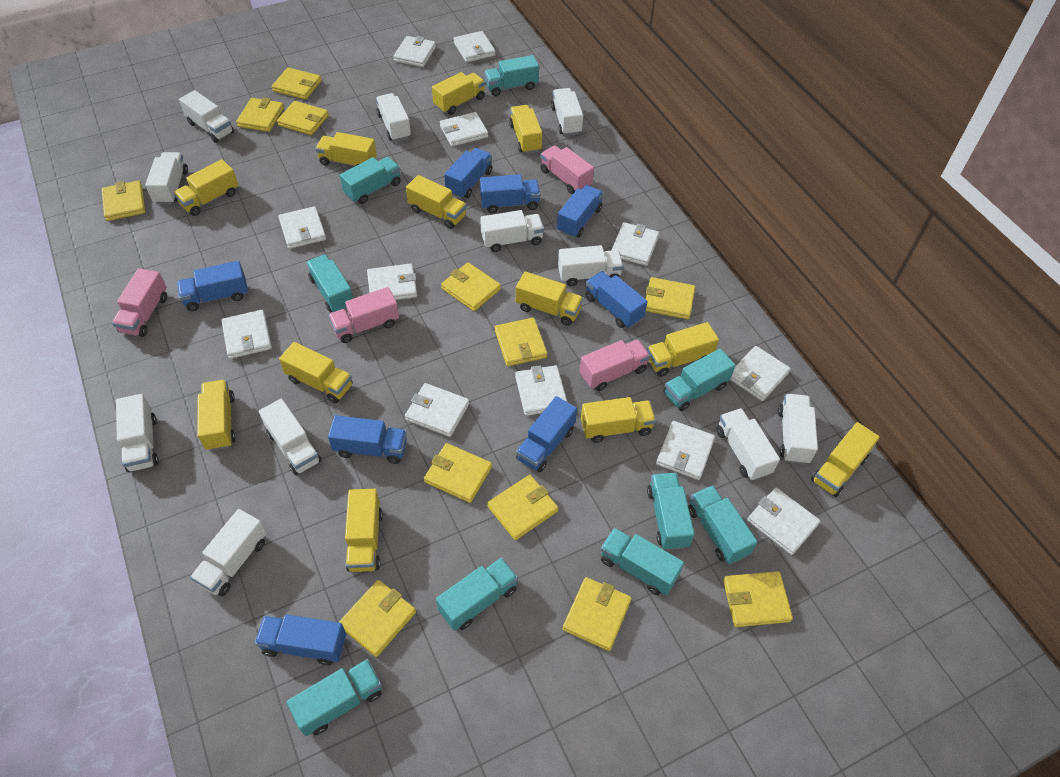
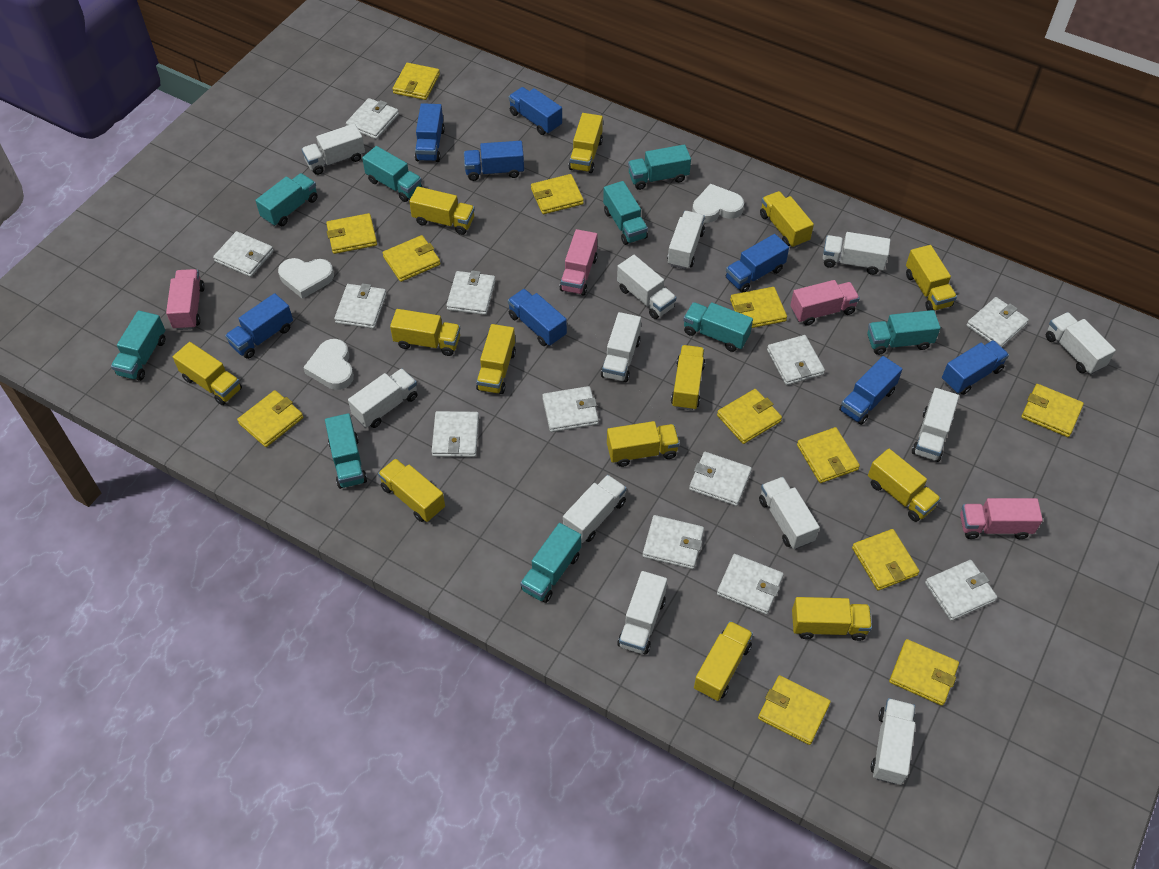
white heart: none = 0 -> [278,258,334,299] [303,339,354,390] [692,184,744,223] = 3
white truck: [116,394,159,472] [145,152,188,204] [179,90,234,143] [190,509,267,596] [259,399,322,475] [376,93,411,142] [480,210,544,252] [551,88,583,136] [558,245,623,286] [716,408,780,481] [778,394,818,464] = 11 -> [302,124,365,175] [348,368,417,428] [563,475,627,543] [601,312,641,382] [617,255,677,319] [617,571,667,655] [667,211,705,269] [759,477,820,549] [823,232,890,275] [871,698,915,785] [912,388,959,462] [1046,312,1116,375] = 12
yellow truck: [174,159,239,216] [197,380,236,451] [279,342,353,403] [315,132,377,166] [345,489,383,572] [406,175,467,229] [432,72,485,115] [509,105,542,154] [516,271,583,326] [581,397,656,443] [647,322,719,377] [811,422,880,497] = 12 -> [173,342,242,405] [378,458,445,522] [390,309,460,356] [409,187,475,235] [476,324,516,394] [569,113,603,173] [607,421,680,467] [671,345,705,410] [694,621,753,701] [760,191,814,248] [792,597,872,641] [868,448,941,522] [906,245,957,311] = 13

